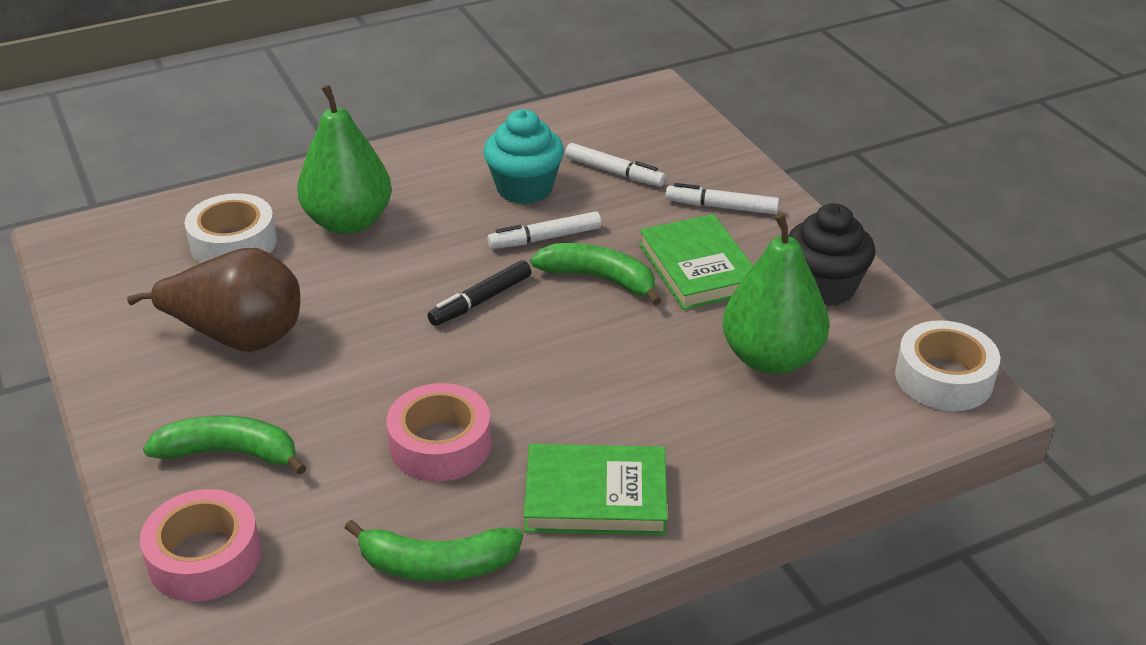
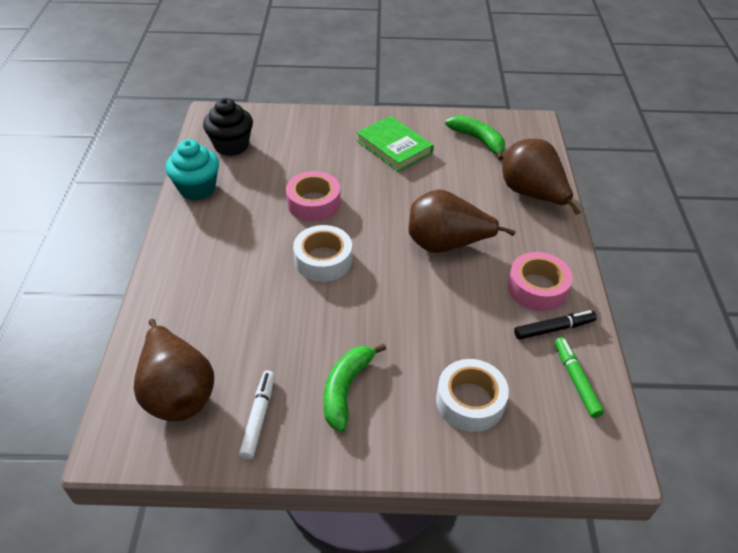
brown pear: [127,248,300,352] = 1 -> [134,319,214,421] [408,189,516,253] [502,139,580,215] = 3
green banana: [143,416,307,475] [345,520,523,581] [530,243,662,305] = 3 -> [323,344,386,432] [445,115,505,160] = 2
green book: [524,444,668,535] [639,214,753,310] = 2 -> [356,116,433,172] = 1
green marker: none = 0 -> [555,337,604,418] = 1
green pear: [297,85,392,234] [722,213,829,374] = 2 -> none = 0
white marker: [487,212,601,249] [565,143,666,187] [665,183,779,214] = 3 -> [239,371,275,459] = 1

